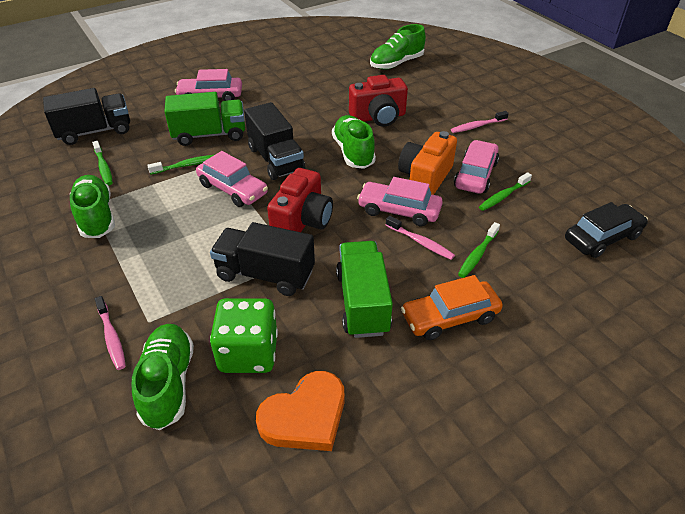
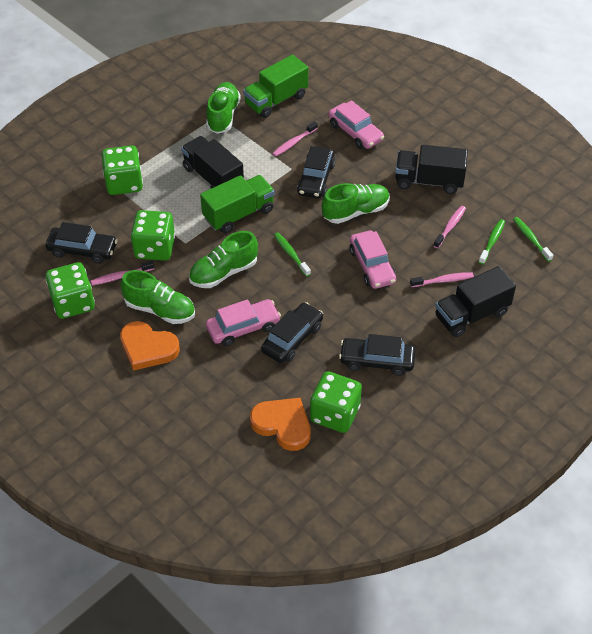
black car: [565,202,648,258] = 1 -> [46,222,117,264] [261,302,323,363] [297,146,335,199] [339,334,415,376] = 4
green dice: [210,298,278,373] = 1 -> [45,262,95,319] [101,145,143,195] [131,210,175,261] [310,371,362,433] = 4
green toothbrush: [92,141,113,185] [147,155,214,175] [458,222,500,278] [479,172,532,211] = 4 -> [274,232,311,277] [479,219,505,264] [513,217,553,262] = 3
orange camera: [398,131,457,195] = 1 -> none = 0
orange car: [401,275,503,340] = 1 -> none = 0
orange heart: [256,371,344,451] = 1 -> [120,321,180,371] [250,398,311,451] = 2
pink car: [175,69,242,101] [196,151,268,207] [357,177,443,226] [454,140,499,194] = 4 -> [206,299,281,346] [328,100,384,149] [350,231,396,289] = 3
pink toothbrush: [95,296,126,370] [386,216,455,260] [451,111,509,133] = 3 -> [91,261,155,286] [272,121,318,157] [410,272,474,287] [433,206,466,248] = 4
red camera: [267,168,333,232] [349,75,408,127] = 2 -> none = 0

